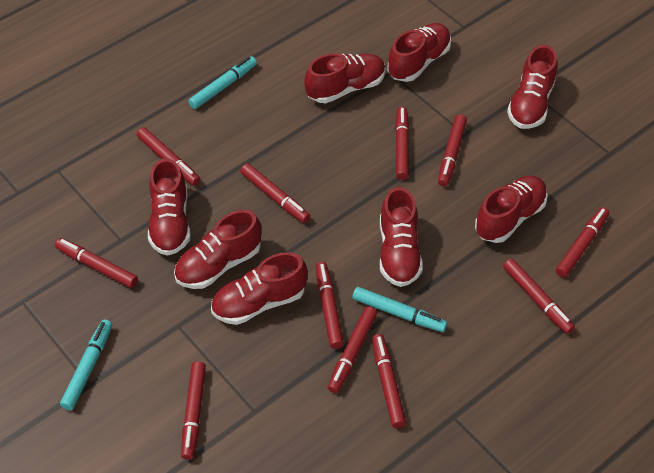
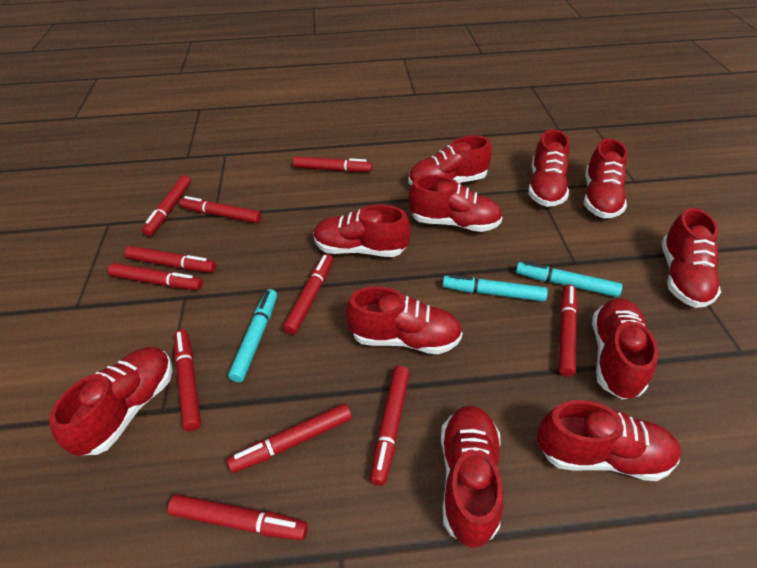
red shoe: [148,158,190,256] [174,210,261,289] [211,252,308,325] [304,53,386,103] [380,187,423,287] [388,23,451,82] [475,176,548,243] [507,45,557,129] = 8 -> [49,347,172,456] [314,205,411,257] [345,286,463,354] [408,135,492,185] [408,175,502,232] [441,405,504,548] [528,129,570,207] [537,400,681,481] [584,139,628,218] [592,299,658,400] [661,208,721,308] = 11

